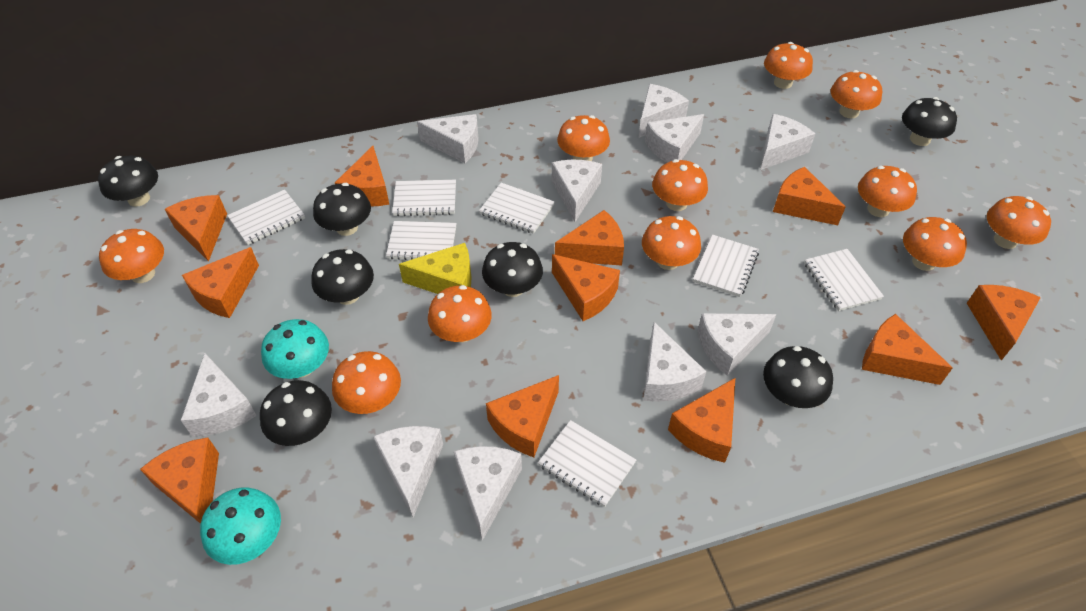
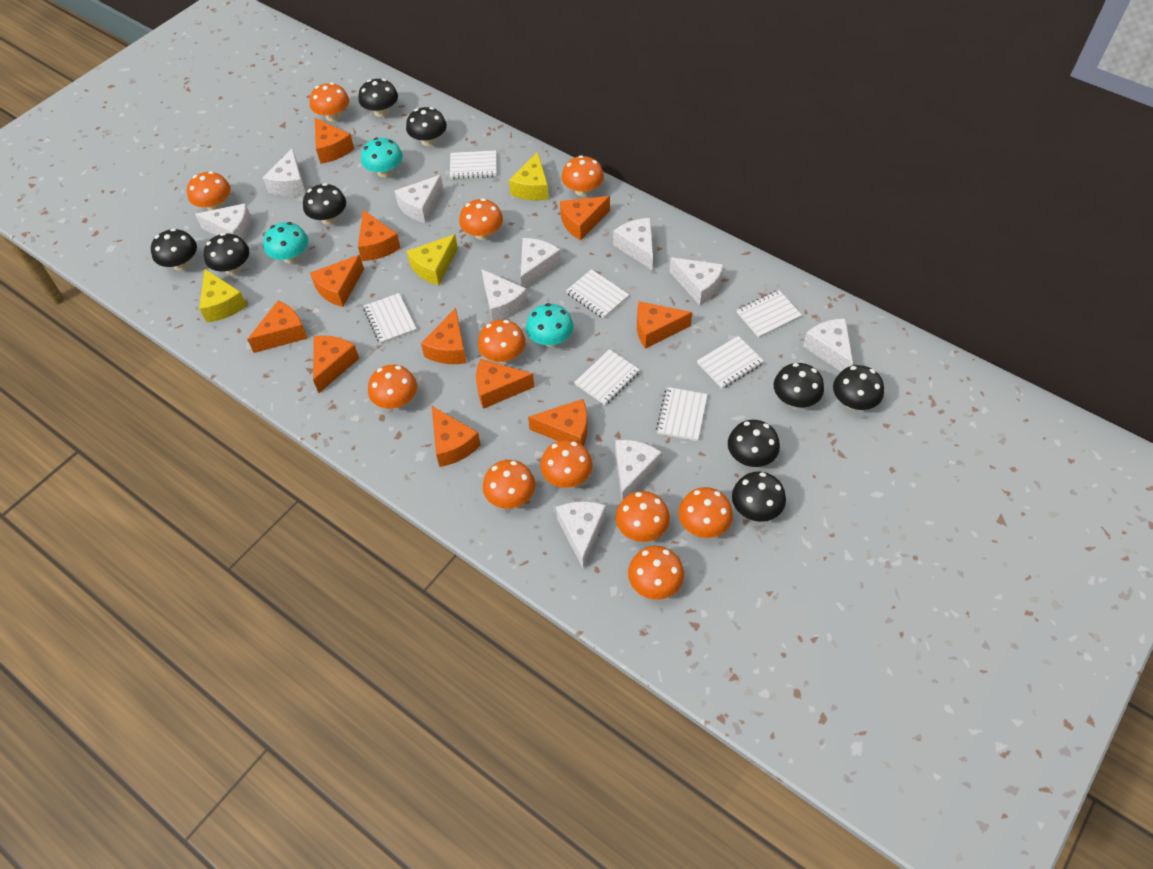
black mushroom: [98,156,158,207] [260,380,332,446] [311,249,374,305] [313,183,371,236] [482,242,543,297] [763,346,833,408] [902,97,957,146] = 7 -> [151,228,197,270] [204,233,249,275] [303,183,346,224] [358,79,398,117] [406,107,447,146] [728,420,780,467] [732,472,786,522] [774,363,824,407] [833,365,884,410] = 9
turquoise mushroom: [200,487,281,565] [261,319,329,379] = 2 -> [263,222,308,263] [361,138,403,177] [526,303,573,347] = 3
yellow cheese: [399,243,471,294] = 1 -> [199,269,247,322] [407,234,458,285] [509,152,549,200] = 3

